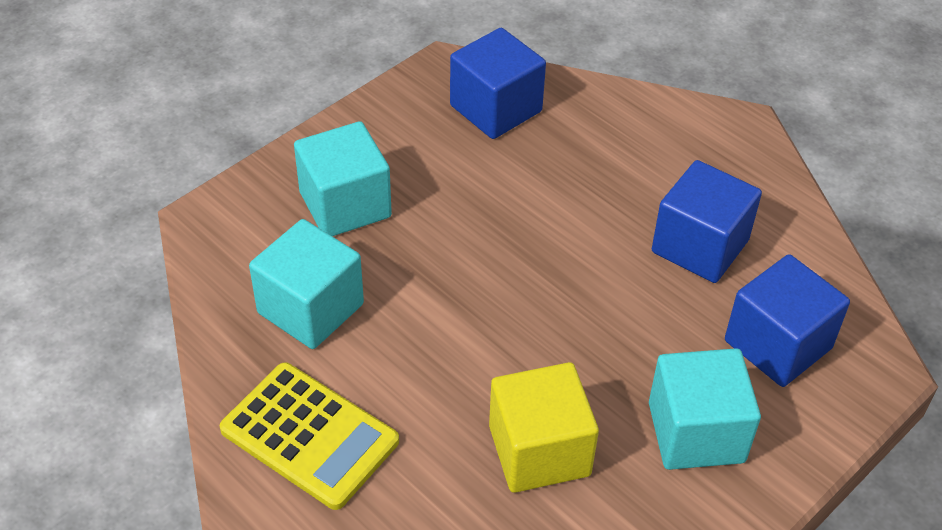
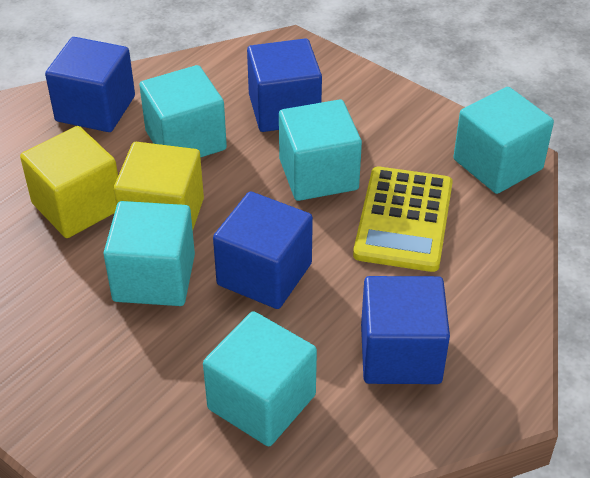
blue cube: [450,28,546,139] [652,160,762,283] [725,254,850,387] = 3 -> [45,37,135,132] [213,191,313,309] [247,39,322,132] [361,276,450,384] = 4
turquoise cube: [249,219,364,349] [294,121,392,236] [649,348,761,470] = 3 -> [103,201,195,306] [139,65,227,158] [203,311,317,446] [279,100,362,201] [453,87,554,194] = 5
yellow cube: [489,362,599,493] = 1 -> [20,126,118,238] [114,142,204,230] = 2

